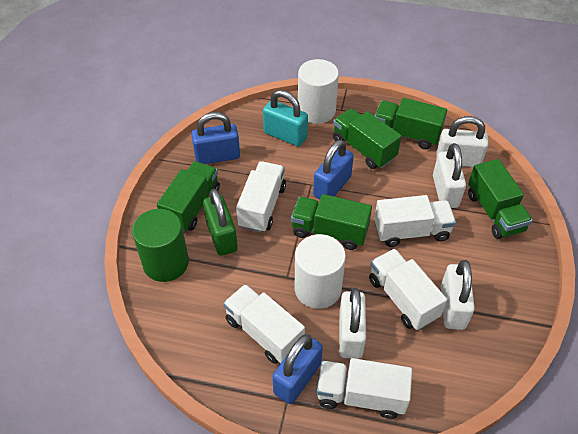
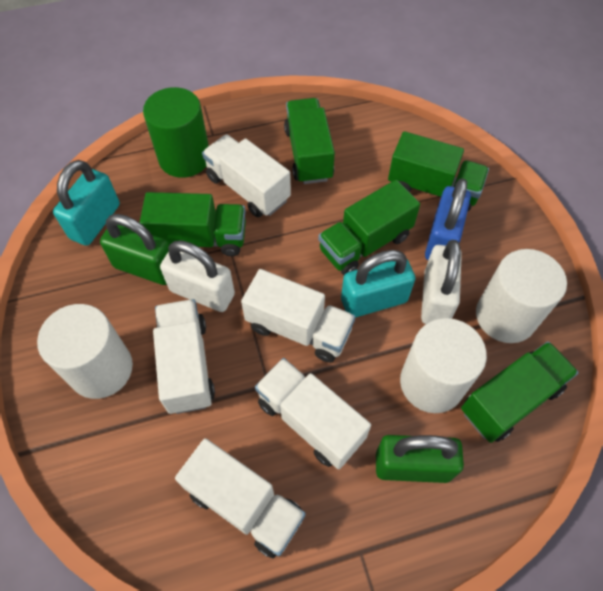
blue padlock: [191,112,240,164] [273,334,323,404] [313,140,354,200] = 3 -> [425,178,471,260] = 1
green padlock: [203,189,238,256] = 1 -> [100,214,169,285] [376,435,464,483] = 2
turquoise padlock: [263,90,308,147] = 1 -> [53,160,120,246] [341,250,415,318] = 2
white cylinder: [295,234,346,309] [298,59,339,124] = 2 -> [37,304,133,399] [400,318,487,413] [476,249,567,343] = 3
white padlock: [339,288,366,359] [433,143,466,208] [436,116,489,167] [441,260,475,330] = 4 -> [160,241,235,312] [421,240,462,324] = 2

